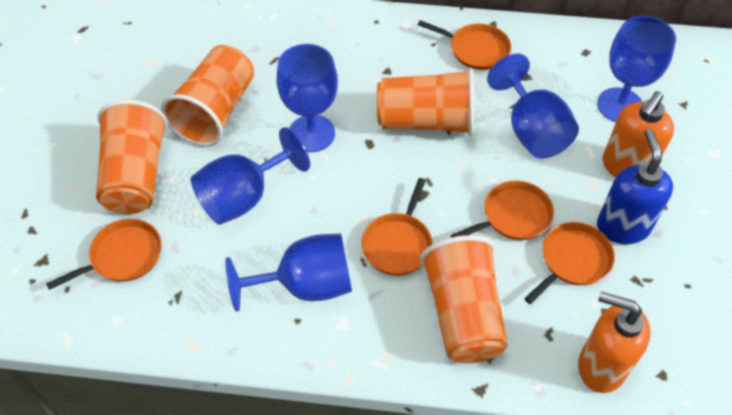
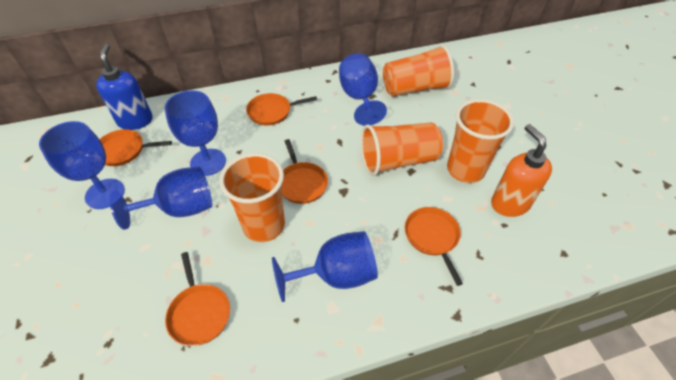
orange soap dispenser: [578,291,651,393] [603,91,674,178] = 2 -> [491,124,552,217] = 1

